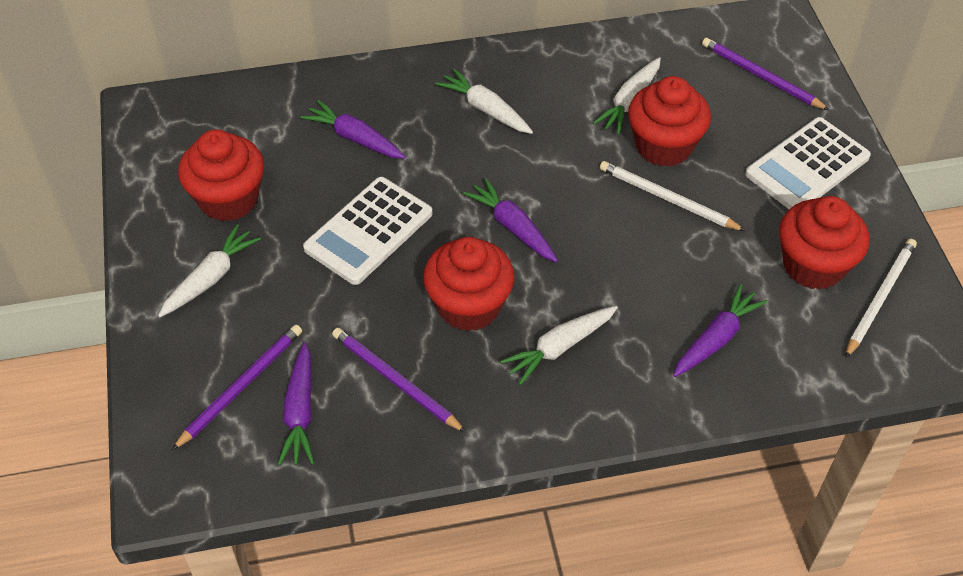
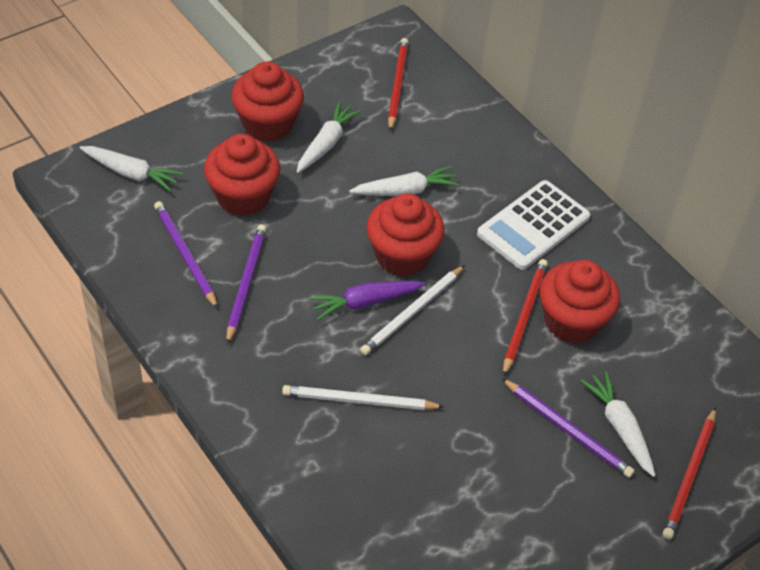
purple carrot: [278,343,314,465] [301,100,406,159] [463,178,558,262] [673,284,767,377] = 4 -> [309,281,425,321] = 1
red pencil: none = 0 -> [388,38,408,131] [503,259,548,377] [663,407,716,539] = 3
white calculator: [303,177,433,285] [745,117,871,209] = 2 -> [477,180,590,270] = 1

